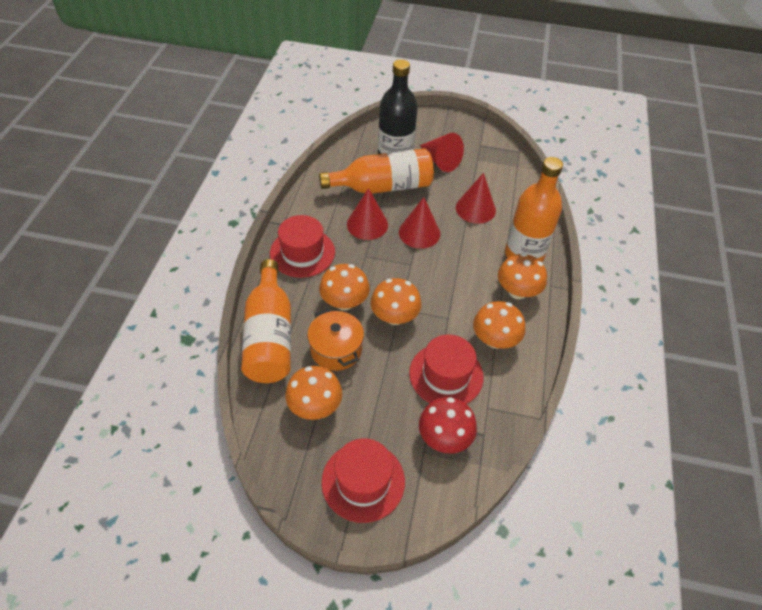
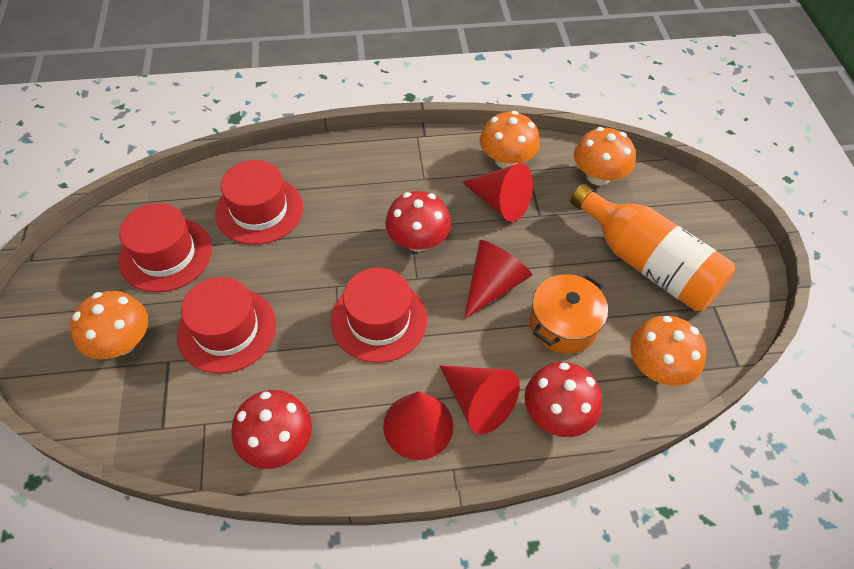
black bottle: [378,59,418,154] = 1 -> none = 0
orange bottle: [241,259,291,383] [319,148,434,194] [505,157,563,262] = 3 -> [570,184,735,311] = 1
orange mushroom: [285,366,342,420] [319,264,370,310] [371,278,421,325] [473,301,525,349] [498,253,547,299] = 5 -> [70,291,148,359] [480,111,540,169] [574,127,636,186] [630,316,707,386] = 4
red hat: [270,215,335,278] [321,438,405,523] [409,334,484,404] = 3 -> [118,203,212,292] [177,277,276,373] [215,160,303,245] [331,268,427,363] = 4
red mushroom: [419,397,477,454] = 1 -> [231,390,312,469] [385,191,451,252] [525,362,602,437] = 3

